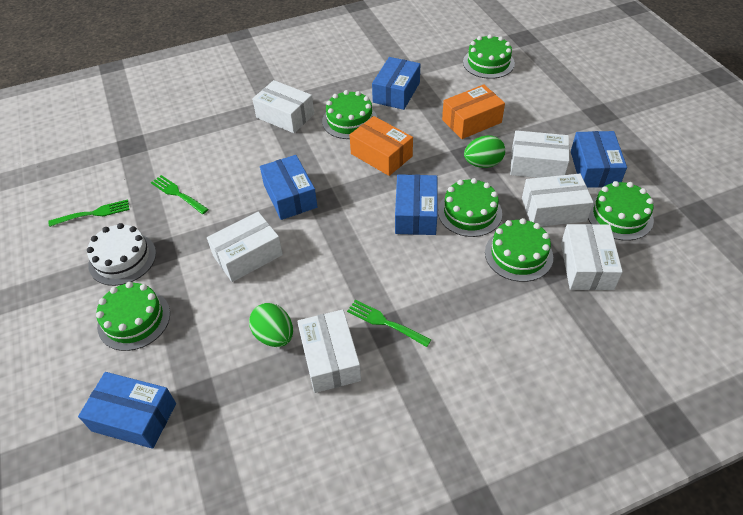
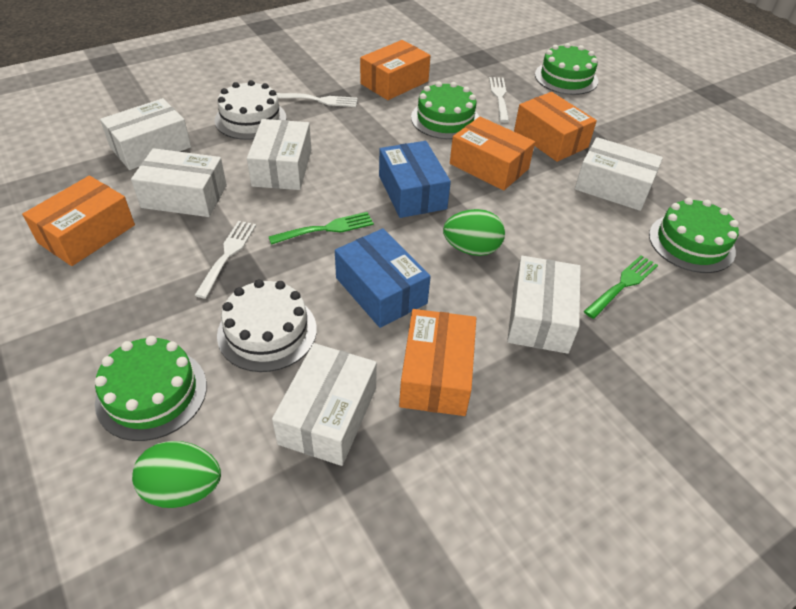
blue box: [78,372,176,449] [260,155,317,220] [372,57,420,110] [395,174,437,235] [571,131,627,188] = 5 -> [335,228,431,328] [379,141,451,218] = 2
green cake: [96,282,170,351] [322,90,377,139] [438,178,502,237] [463,34,515,79] [485,218,553,282] [588,181,654,241] = 6 -> [95,336,207,441] [411,81,479,139] [535,43,598,95] [649,198,739,273] = 4
green fork: [48,199,129,227] [151,175,208,214] [347,300,432,347] = 3 -> [269,212,374,245] [584,255,658,319] = 2
orange box: [350,116,413,176] [442,84,505,139] = 2 -> [22,176,135,266] [360,40,431,100] [399,309,476,416] [450,117,535,191] [514,92,597,162] = 5
white cake: [87,223,156,286] = 1 -> [215,80,286,140] [217,279,317,372] = 2
white fork: none = 0 -> [195,221,256,299] [276,93,358,107] [489,77,509,122] = 3

